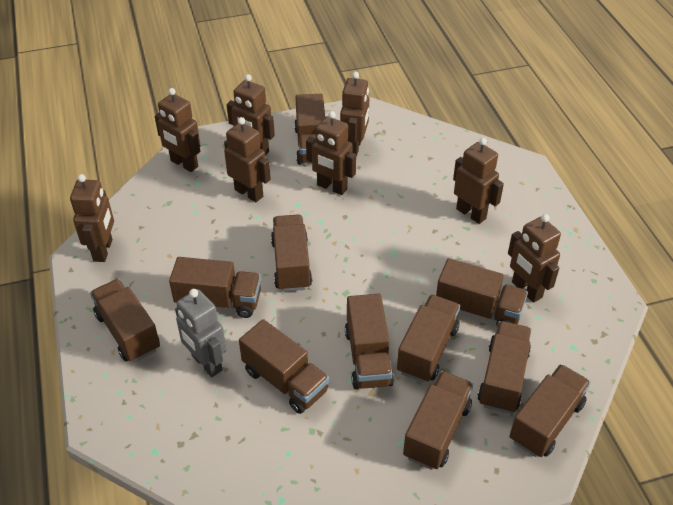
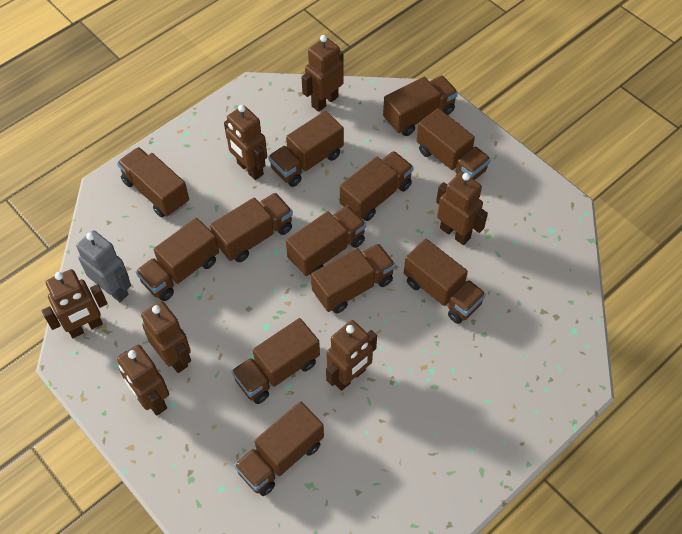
brown robot: [70,174,114,262] [155,88,200,172] [224,117,271,202] [227,74,275,155] [306,111,356,195] [340,71,369,157] [453,138,504,224] [508,214,561,303] = 8 -> [42,269,108,338] [117,345,169,416] [141,301,191,373] [224,105,267,180] [302,35,344,112] [326,320,377,391] [436,172,488,245] = 7
brown truck: [90,279,160,362] [169,257,261,318] [239,319,329,414] [271,214,312,292] [294,94,325,165] [345,294,394,389] [397,295,460,383] [403,371,473,470] [436,258,528,325] [477,321,532,413] [510,364,591,457] = 11 -> [117,147,189,217] [136,218,219,301] [210,193,293,262] [231,318,320,404] [234,401,324,496] [268,111,344,187] [286,205,366,276] [311,243,395,313] [340,151,414,221] [383,75,458,136] [404,239,486,324] [416,108,491,180] = 12

